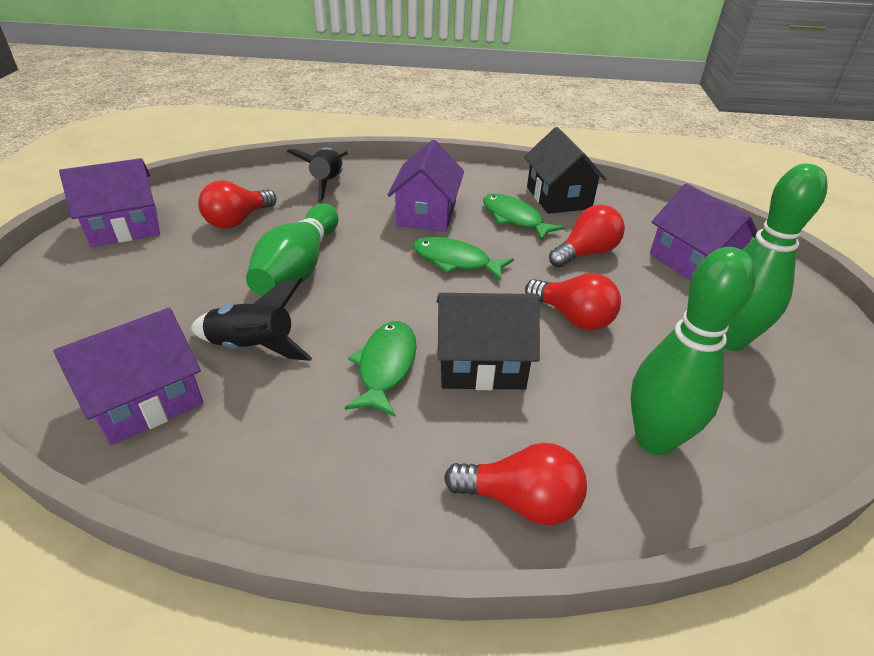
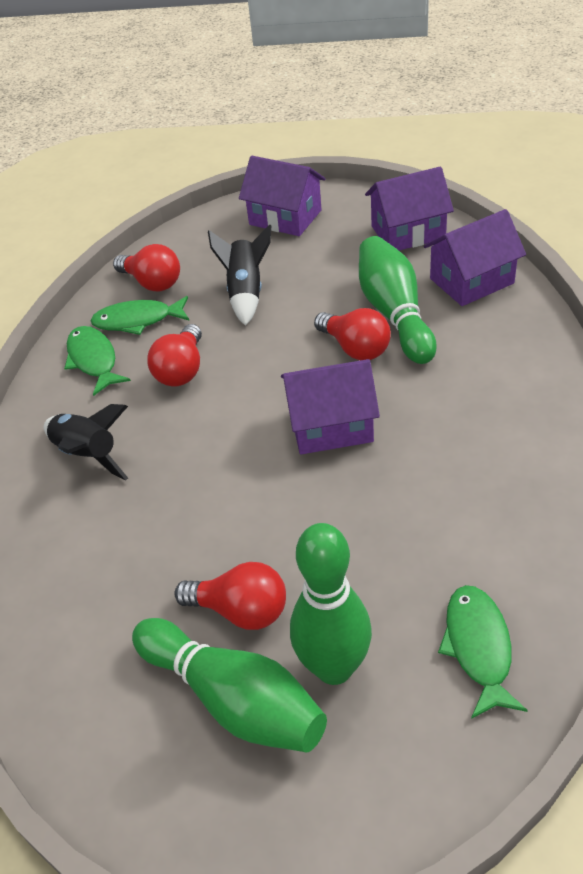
black house: [437,293,540,390] [524,127,607,214] = 2 -> none = 0

